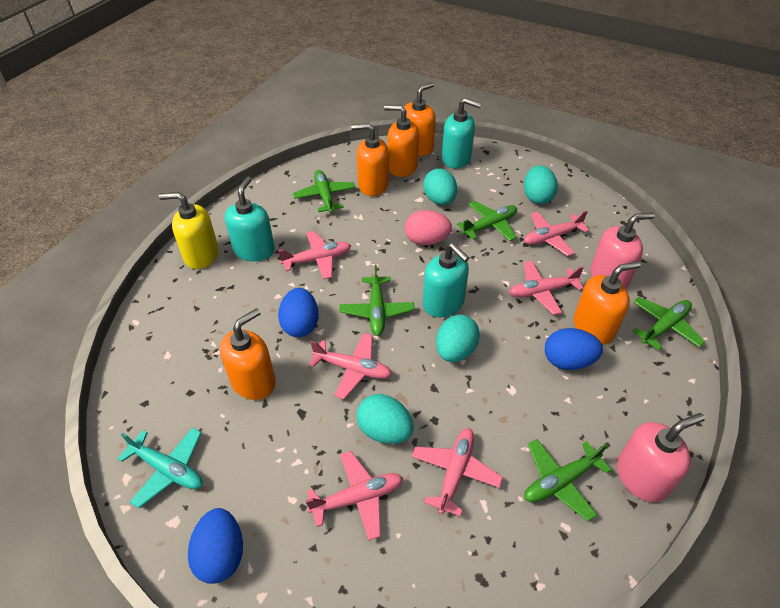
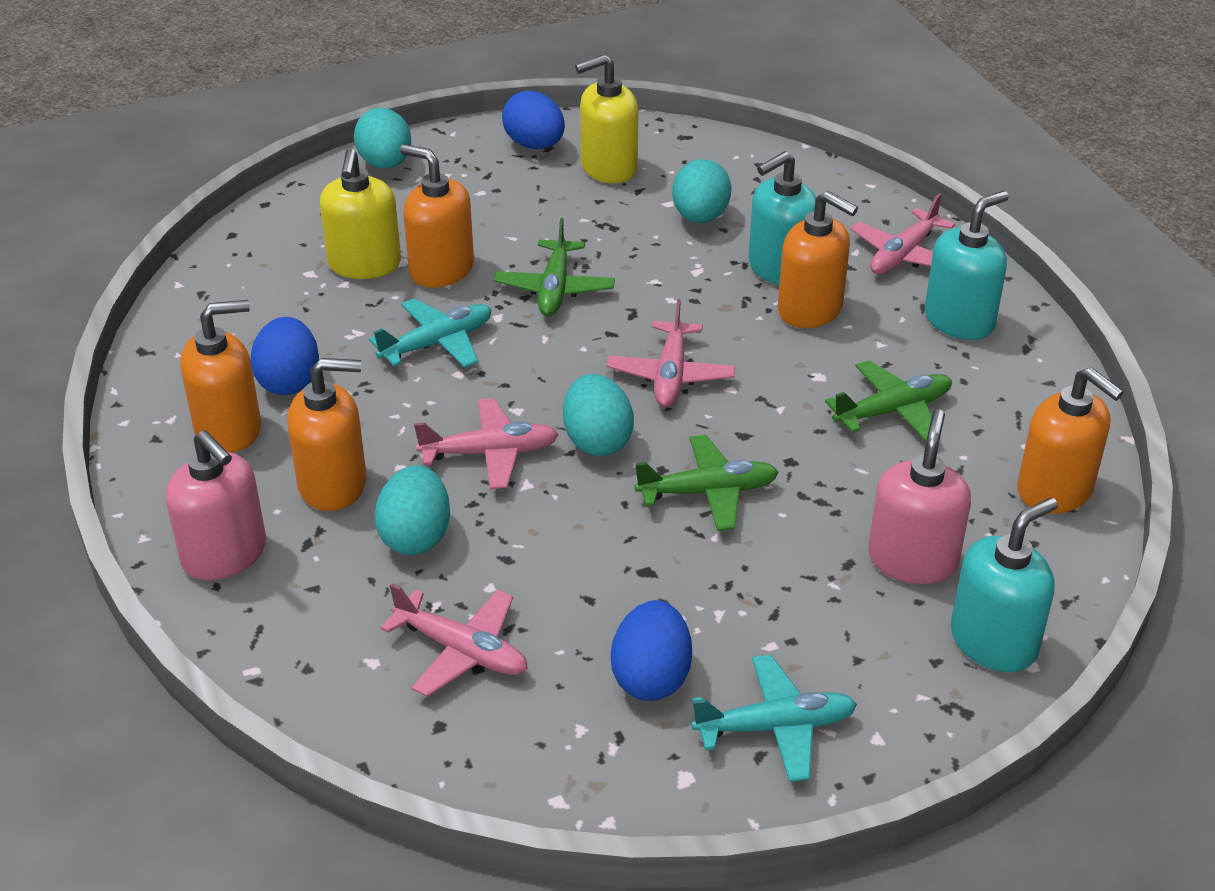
green plane: [293,170,355,213] [340,265,414,336] [457,201,517,241] [524,439,611,521] [632,297,705,350] = 5 -> [494,218,615,316] [635,435,779,531] [825,360,952,441] = 3
pink egg: [405,210,452,245] = 1 -> none = 0
pink plane: [278,231,351,280] [306,451,403,541] [309,333,392,399] [412,428,503,517] [509,261,584,315] [524,211,589,256] = 6 -> [380,583,528,697] [414,398,559,489] [607,299,736,407] [850,193,955,274] = 4
turquoise plane: [117,428,203,508] = 1 -> [369,298,492,368] [691,655,857,782] = 2
yellow soap dispenser: [159,192,219,269] = 1 -> [320,149,401,279] [575,54,639,183] = 2

